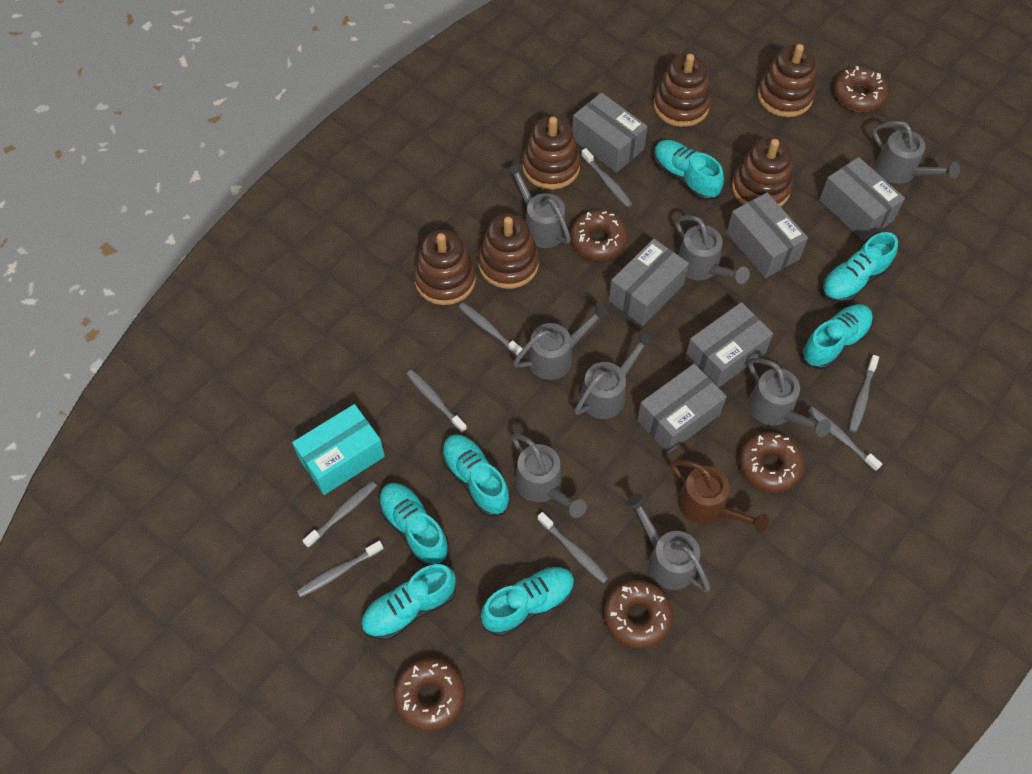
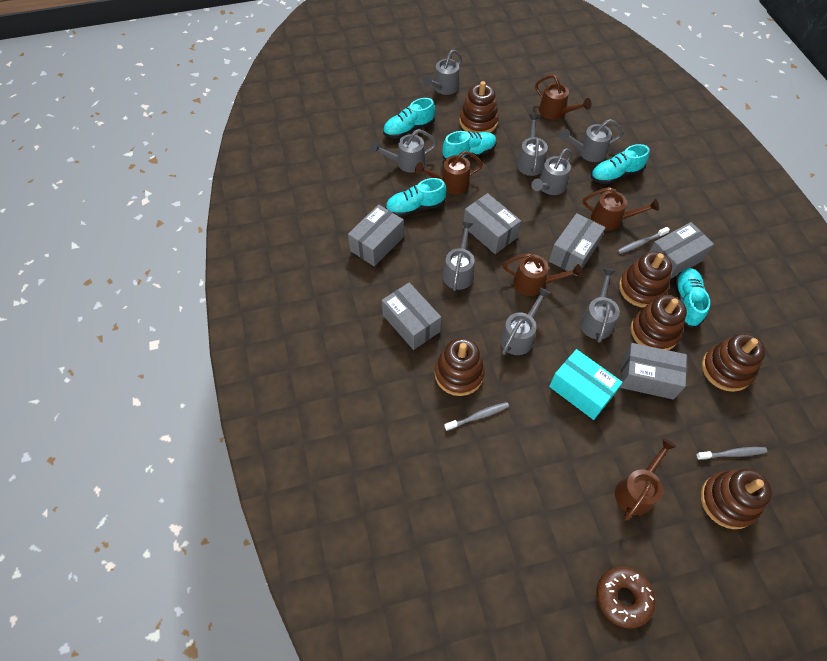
brown donut: [394,658,465,731] [570,210,628,261] [604,580,673,649] [739,432,804,493] [834,66,889,112] = 5 -> [596,566,656,628] = 1
brown watering can: [670,460,769,533] = 1 -> [415,151,483,194] [502,253,582,296] [535,75,592,120] [583,187,659,231] [615,438,677,521] = 5
grey toothbrush: [297,541,383,597] [303,481,377,548] [407,370,467,433] [458,302,523,356] [537,512,609,583] [581,148,632,207] [808,407,882,471] [849,355,879,432] = 8 -> [444,402,509,431] [617,227,670,254] [696,447,767,460] = 3
turquoise shoe: [361,564,456,640] [379,483,449,566] [442,434,510,517] [481,566,575,636] [654,140,724,201] [801,304,873,370] [822,232,898,303] = 7 -> [383,98,435,138] [385,178,446,217] [442,131,497,160] [591,144,650,184] [675,268,710,328] = 5

